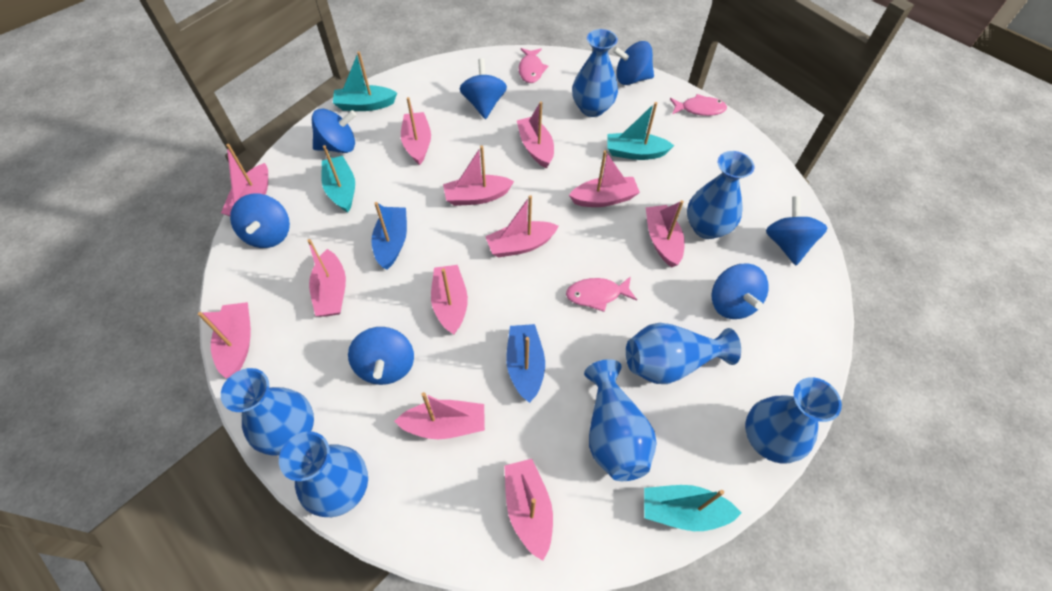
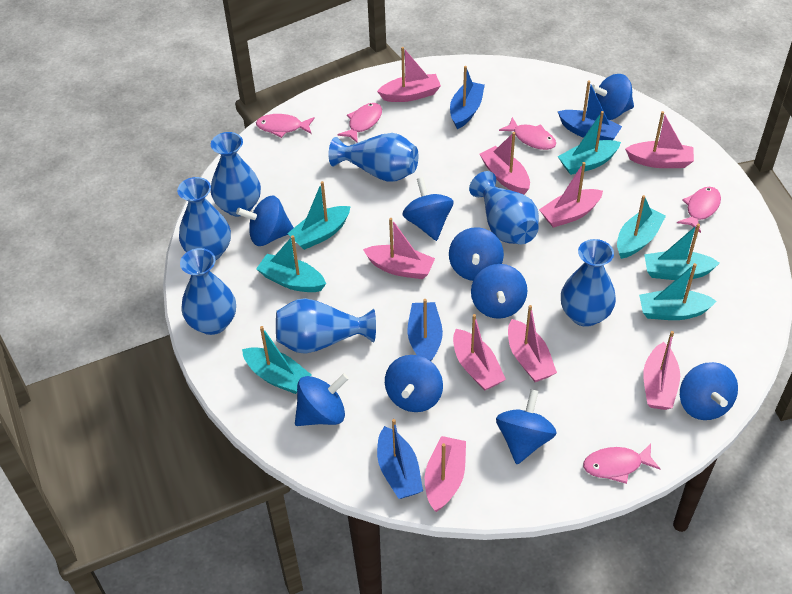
blue boat: [371,202,407,270] [506,324,545,403] = 2 -> [377,419,423,499] [407,299,443,361] [450,66,485,129] [557,80,622,140] = 4
blue spinning top: [230,194,290,248] [312,108,356,153] [348,327,414,385] [460,58,507,119] [613,41,654,85] [711,264,769,319] [766,196,827,265] = 7 -> [236,196,294,246] [295,373,349,426] [385,355,443,412] [402,177,454,241] [449,227,504,281] [471,264,527,319] [496,389,557,464] [592,74,634,120] [680,362,738,420] = 9
pink boat: [198,302,251,378] [221,144,268,216] [307,239,346,317] [394,392,485,439] [401,97,431,165] [431,265,468,334] [443,145,514,206] [485,195,559,257] [504,459,553,561] [517,101,554,168] [569,150,640,207] [646,200,685,267] = 12 -> [363,218,435,279] [377,47,441,102] [425,436,466,512] [453,314,506,391] [479,132,530,195] [508,305,557,382] [539,162,603,228] [625,111,694,168] [643,331,680,410] = 9
pink fish: [519,48,548,83] [566,276,637,312] [670,94,727,116] = 3 -> [256,114,315,138] [337,103,382,143] [499,117,556,150] [583,444,660,484] [677,187,721,233] = 5
turquoise boat: [321,145,355,212] [333,51,397,111] [607,102,674,160] [644,485,741,531] = 4 -> [242,326,312,394] [256,235,326,292] [287,181,351,250] [558,111,621,175] [617,195,666,259] [639,263,717,320] [644,224,720,280] = 7

